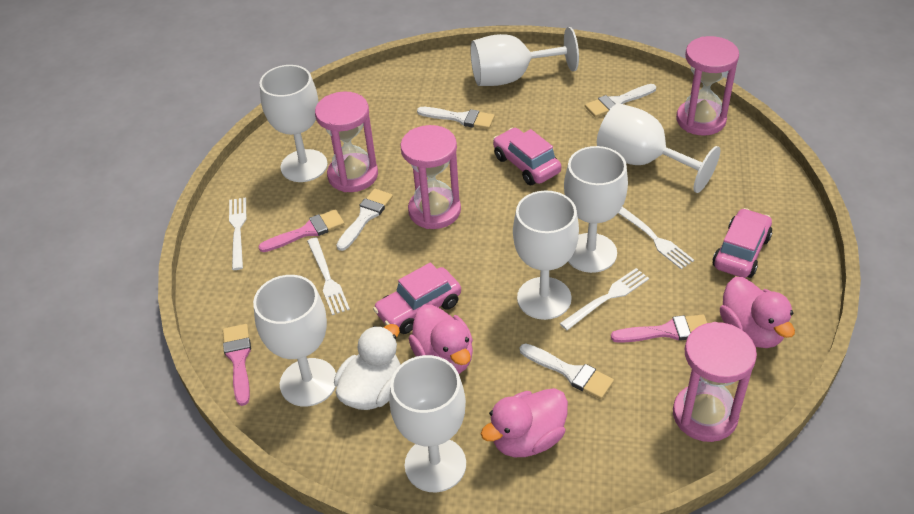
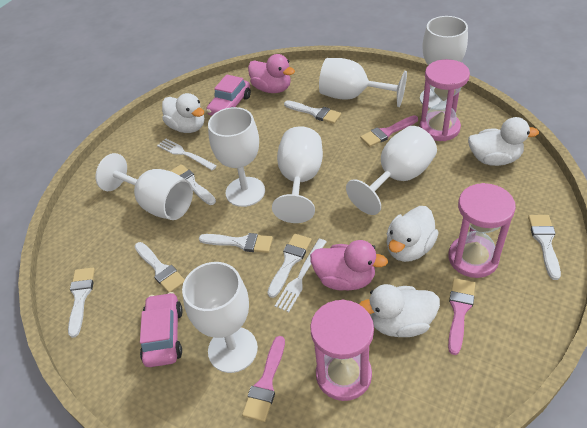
pink car: [373,262,461,334] [493,128,561,185] [713,208,773,278] = 3 -> [140,292,183,367] [206,74,251,116] = 2
pink duck: [409,305,473,374] [481,388,568,457] [720,277,795,348] = 3 -> [248,54,295,93] [310,240,388,290] = 2
pink hourglass: [315,92,378,192] [400,125,461,229] [673,322,757,442] [676,36,739,136] = 4 -> [310,300,374,401] [420,59,470,141] [448,183,516,278] = 3
white brush: [336,189,393,251] [417,107,495,129] [520,343,614,399] [585,84,656,117] = 4 -> [68,268,95,338] [134,242,185,293] [171,164,216,205] [199,233,273,253] [267,234,312,298] [284,100,341,124] [528,215,561,280] = 7
white duck: [334,324,401,410] = 1 -> [162,93,204,133] [359,284,440,337] [387,206,438,262] [468,117,539,166] = 4
white fork: [229,198,246,270] [307,238,350,315] [560,268,649,330] [618,207,694,269] = 4 -> [157,139,217,170] [275,239,326,312] = 2

